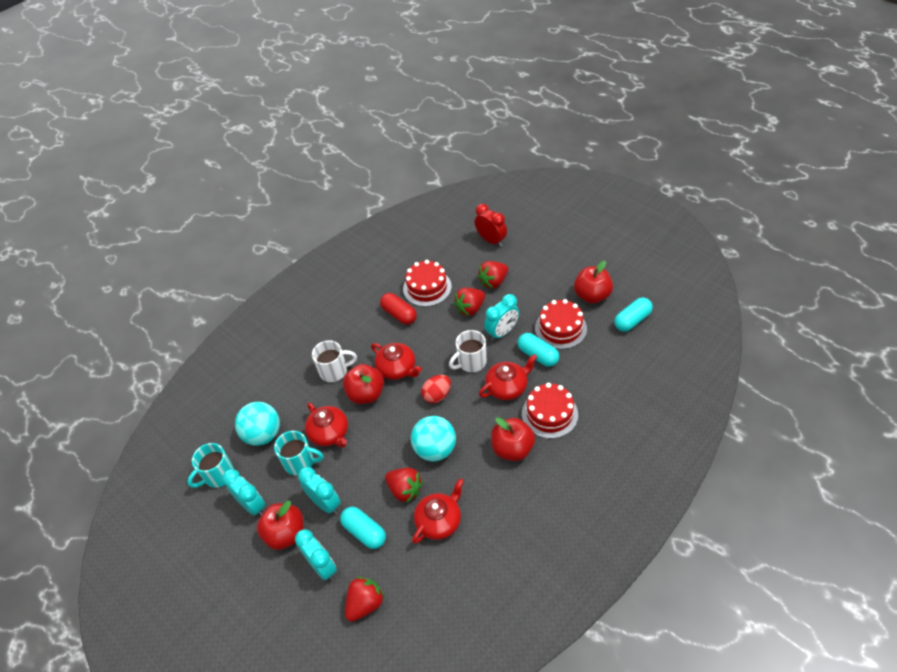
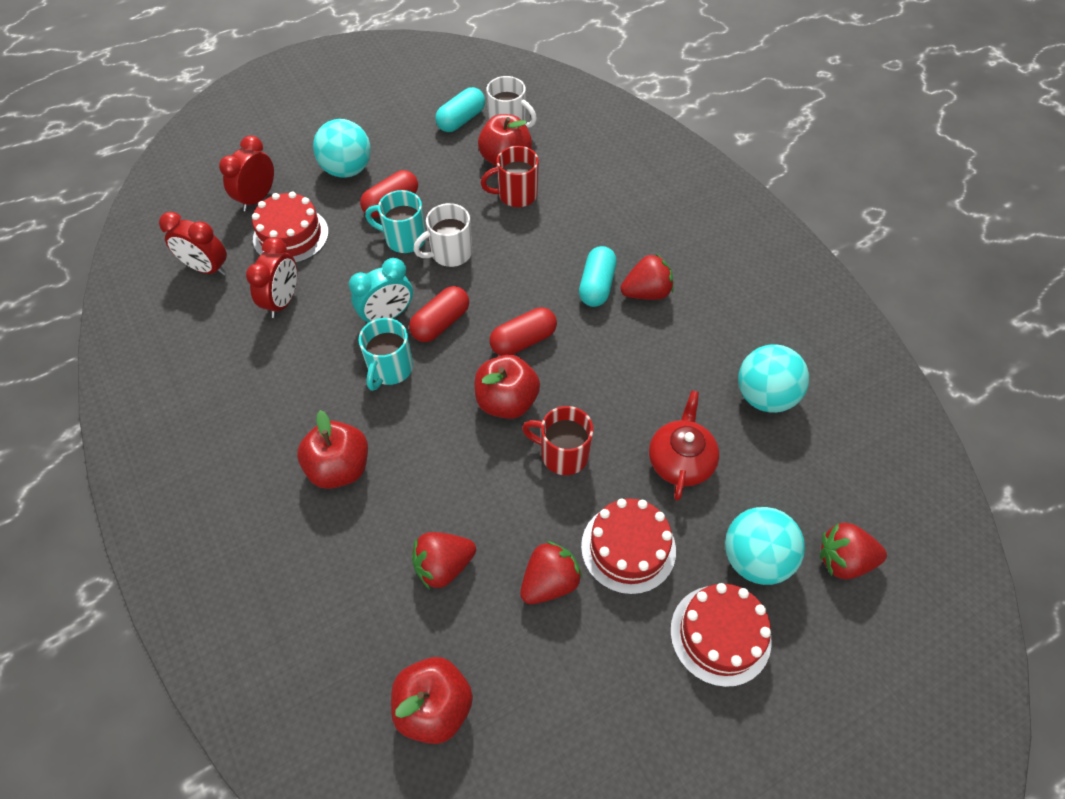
red capsule: [380,293,417,325] = 1 -> [360,170,418,218] [409,286,469,342] [490,307,557,356] = 3
red clock: [475,204,507,247] = 1 -> [159,212,227,276] [219,135,274,211] [246,237,297,318] = 3
red egg: [421,375,451,404] = 1 -> none = 0
red mug: none = 0 -> [481,146,539,207] [522,406,593,475] = 2
red teapot: [305,403,348,448] [371,343,422,380] [412,479,464,544] [479,354,537,400] = 4 -> [649,390,719,501] = 1
turquoise ball: [235,402,280,446] [411,416,456,461] = 2 -> [313,119,371,178] [725,507,805,585] [738,344,809,413] = 3
turquoise capsule: [340,507,386,549] [517,333,559,367] [614,297,653,332] = 3 -> [435,87,485,132] [579,246,617,307] = 2
turquoise clock: [222,469,265,516] [295,529,337,580] [298,467,341,514] [484,294,519,341] = 4 -> [349,258,413,325] = 1

